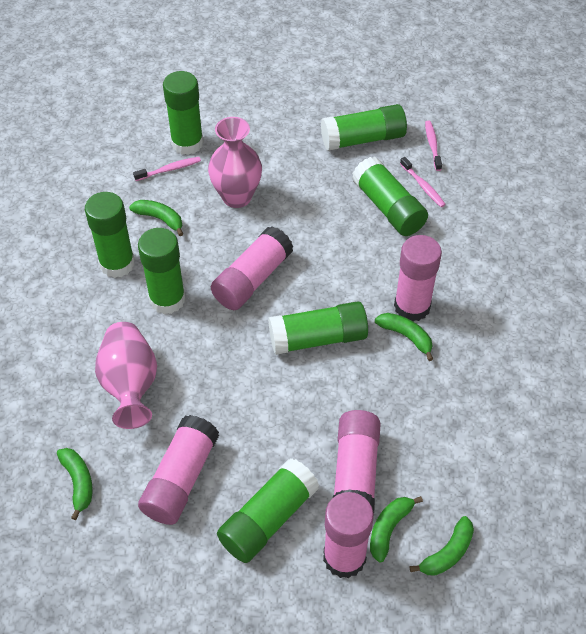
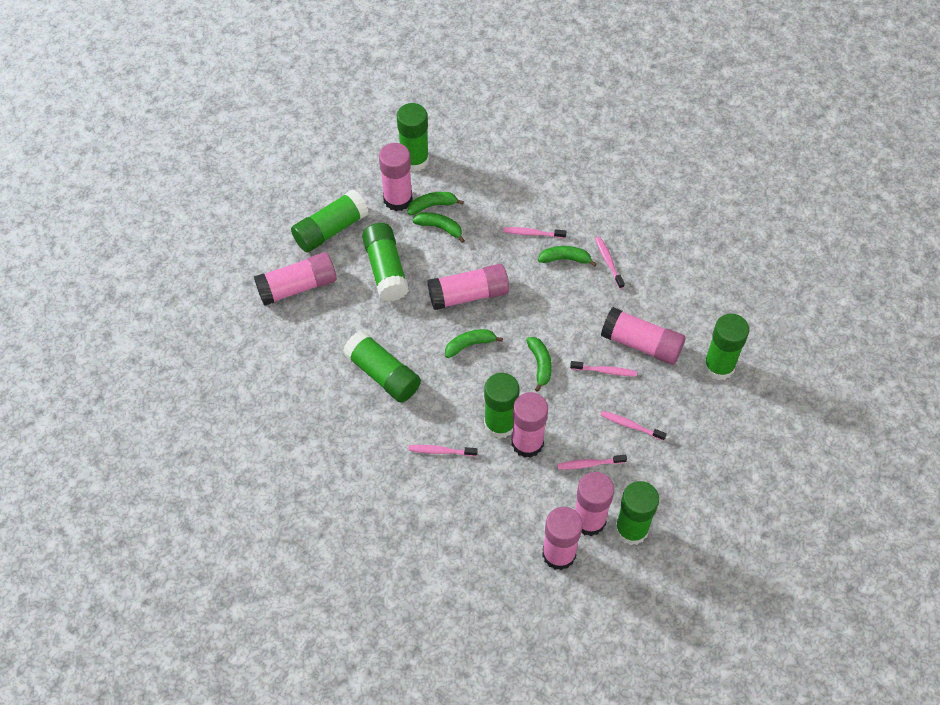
pink glue stick: [138,415,219,525] [211,226,293,310] [323,492,374,579] [333,410,381,513] [394,235,442,321] = 5 -> [254,252,336,306] [379,143,413,211] [427,264,509,310] [512,392,548,458] [542,507,583,570] [575,472,614,536] [601,307,685,365] = 7
pink toothbrush: [133,157,201,181] [400,157,446,207] [425,121,442,171] = 3 -> [408,445,477,456] [503,227,567,238] [557,455,627,470] [570,361,637,376] [595,236,625,289] [600,411,667,441] = 6
pink vase: [95,322,157,429] [208,117,262,208] = 2 -> none = 0

